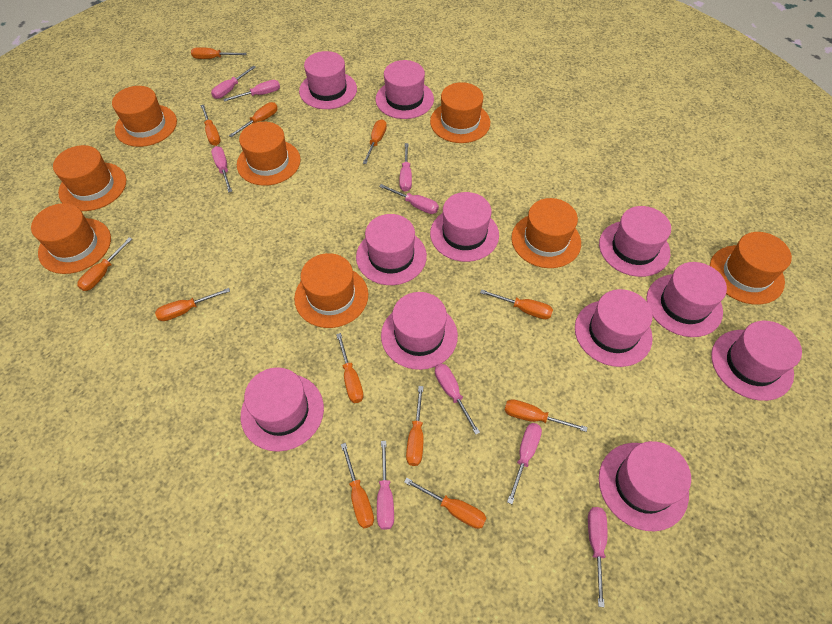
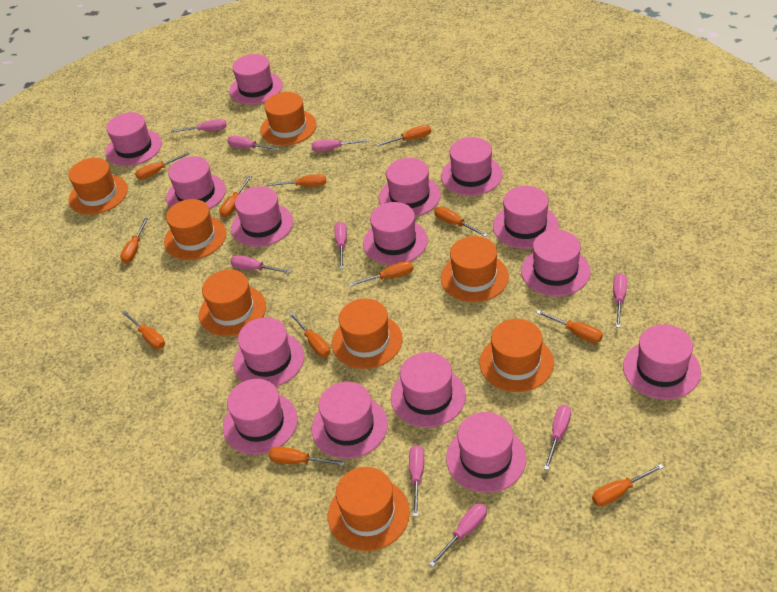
pink hat: [241,367,324,452] [299,51,357,109] [356,214,427,285] [376,60,434,119] [381,292,458,370] [430,192,499,262] [575,289,653,367] [599,206,671,277] [599,441,691,531] [646,262,727,337] [711,321,802,401] = 11 -> [106,112,162,166] [166,156,226,209] [223,379,298,455] [229,54,283,105] [231,186,293,247] [233,317,304,387] [312,382,388,459] [363,202,428,265] [379,158,441,217] [391,352,466,427] [441,137,503,196] [446,412,526,493] [493,186,559,249] [521,230,590,296] [623,324,701,399] = 15

